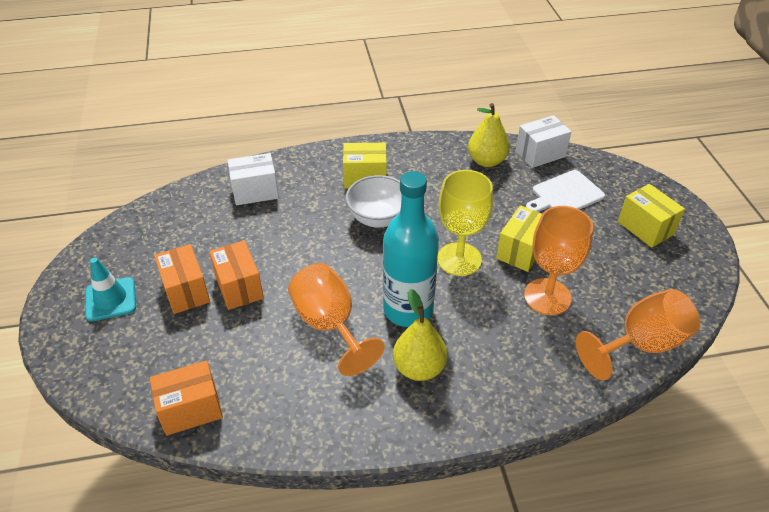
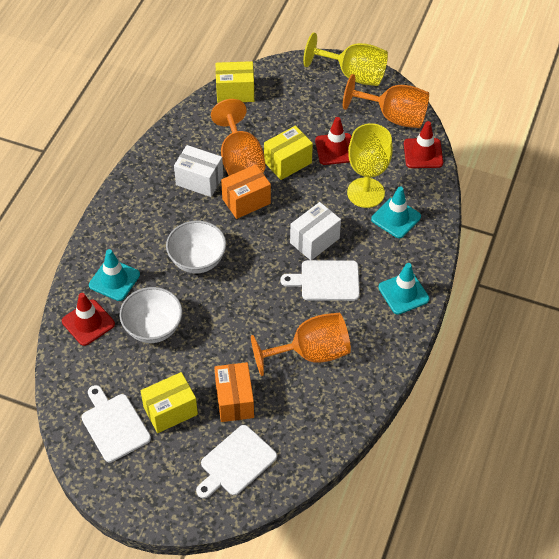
orange box: [150,360,223,436] [154,244,210,314] [209,240,264,310] = 3 -> [214,362,254,422] [221,164,271,219] = 2
red traffic cone: none = 0 -> [62,293,115,346] [315,117,352,165] [404,121,443,168] = 3
turquoise bottle: [383,171,439,327] = 1 -> none = 0
turquoise traffic cone: [85,258,136,321] = 1 -> [89,249,140,301] [371,187,421,238] [378,263,429,315] = 3
white bowl: [346,175,402,228] = 1 -> [120,287,183,343] [166,221,226,274] = 2
white cutting board: [526,170,605,212] = 1 -> [81,385,151,462] [196,425,277,499] [280,260,360,301] = 3
yellow goblet: [437,170,493,276] = 1 -> [303,33,388,86] [347,123,393,208] = 2
yellow pear: [393,289,448,381] [468,103,510,167] = 2 -> none = 0

